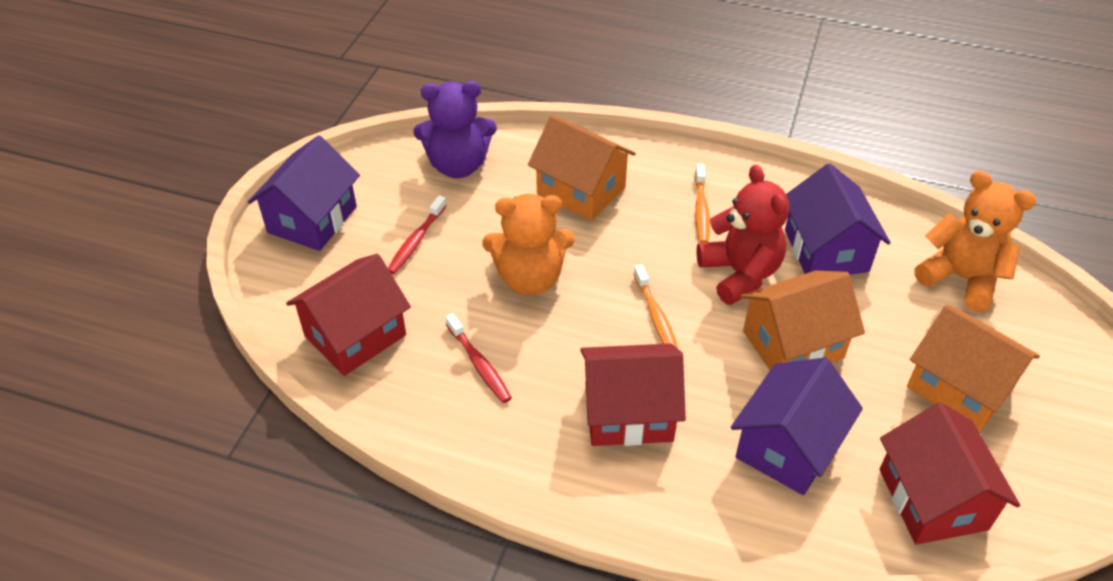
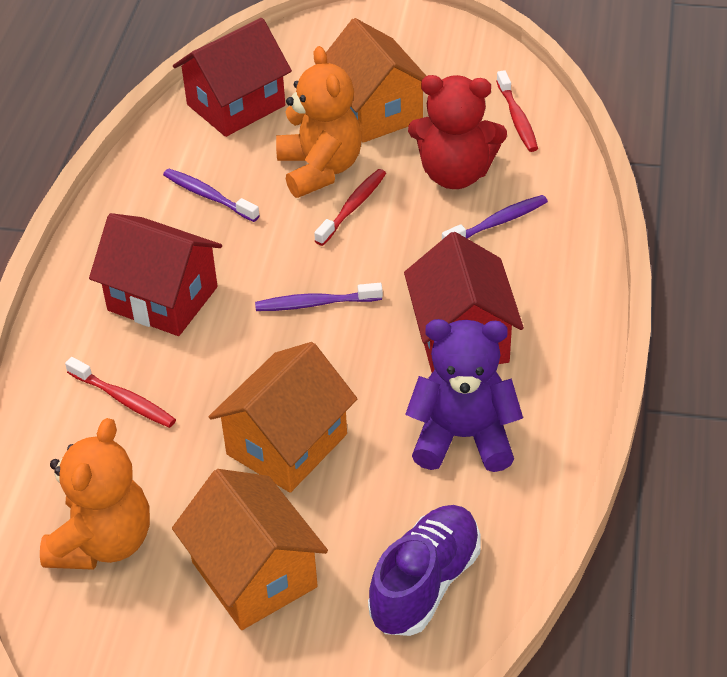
orange toothbrush: [633,264,678,348] [695,164,710,243] = 2 -> none = 0
purple house: [248,135,360,251] [731,358,863,495] [785,163,891,275] = 3 -> none = 0
purple shoe: none = 0 -> [368,505,481,636] = 1
purple toothbrush: none = 0 -> [163,169,260,222] [255,283,383,311] [442,195,548,240] = 3
red toothbrush: [388,195,447,274] [445,313,512,403] = 2 -> [65,357,176,428] [314,169,386,246] [496,70,538,152] = 3

